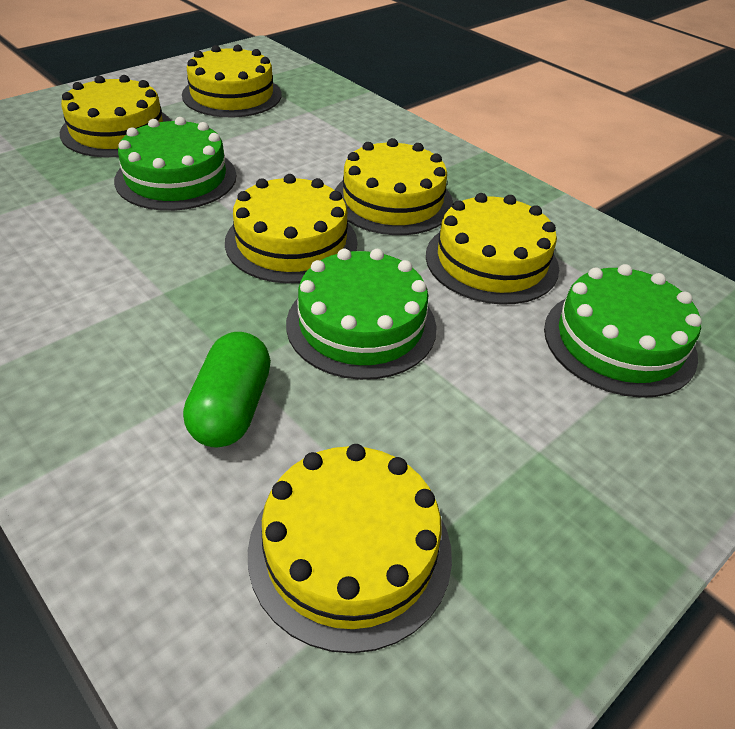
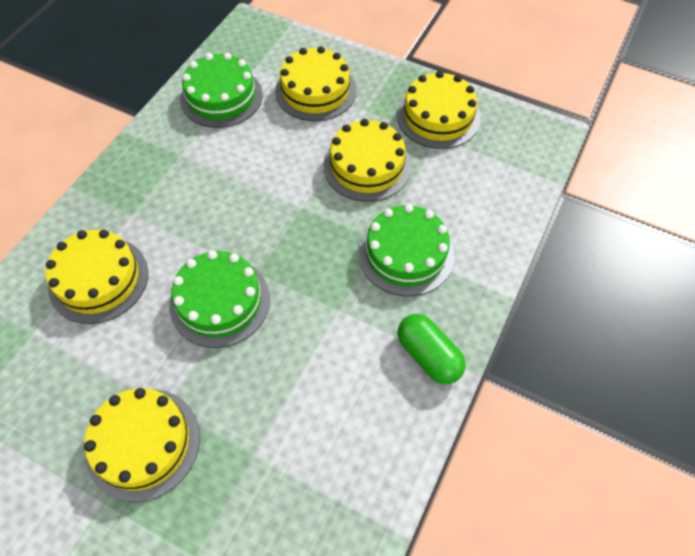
yellow cake: [60,75,171,157] [182,45,281,117] [225,174,358,283] [248,444,452,653] [335,138,453,235] [426,193,559,305] = 6 -> [45,230,148,324] [84,388,200,502] [275,46,356,121] [323,119,411,202] [397,71,480,149] = 5

